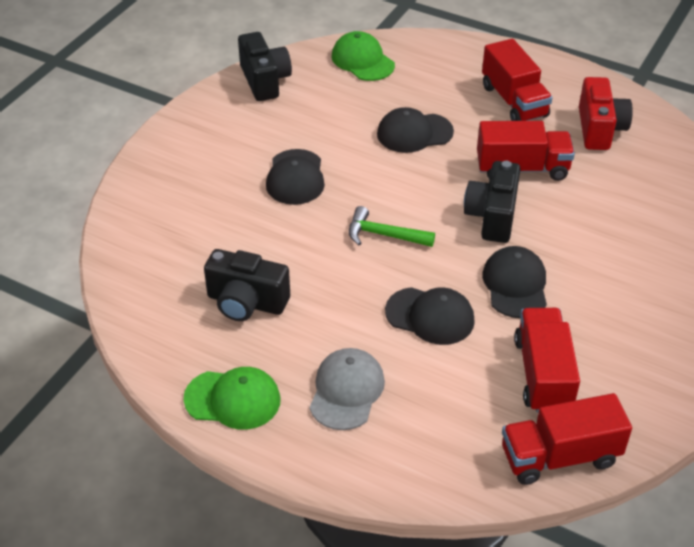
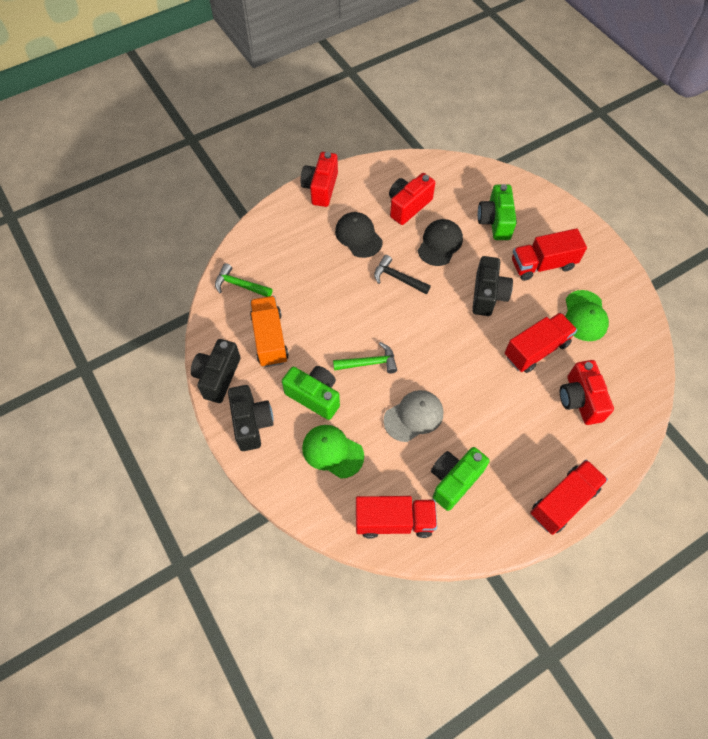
black cap: [266,149,325,205] [377,107,454,153] [385,287,475,345] [482,246,547,318] = 4 -> [335,212,383,258] [418,219,463,266] = 2
black hammer: none = 0 -> [374,255,431,294] = 1
green camera: none = 0 -> [282,366,340,420] [431,447,490,511] [478,184,517,240] = 3
green hammer: [349,206,435,247] = 1 -> [215,263,272,297] [333,342,397,374] = 2
orange truck: none = 0 -> [250,296,289,367] = 1
red camera: [579,77,633,150] = 1 -> [301,152,338,207] [389,173,435,225] [560,360,614,425] = 3

